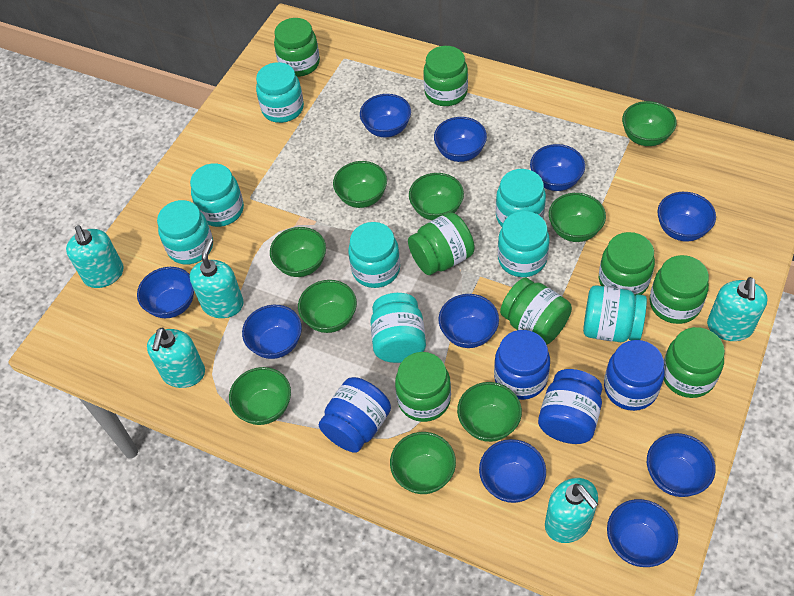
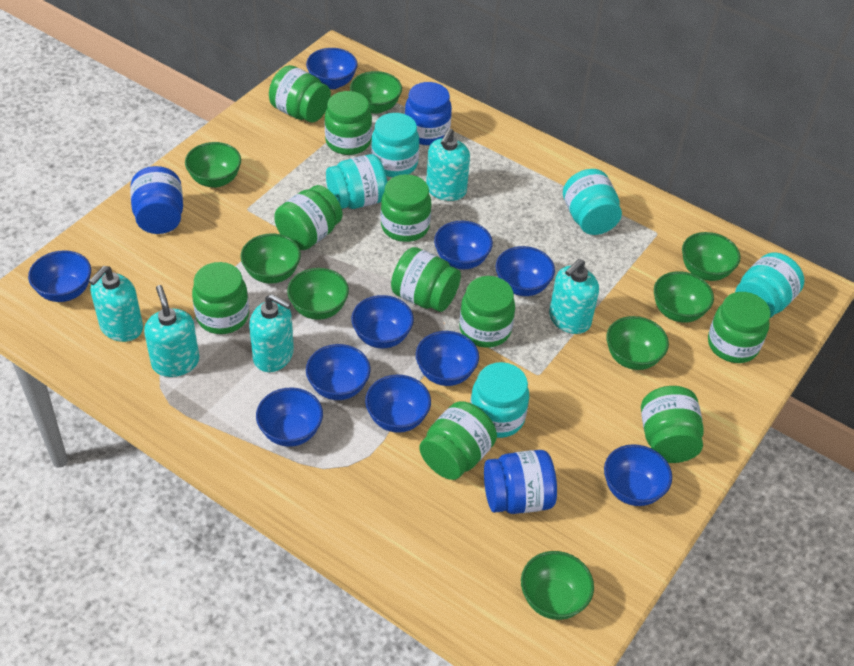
blue jar: [319,377,391,453] [494,330,550,400] [538,369,603,444] [604,340,665,411] = 4 -> [130,166,183,234] [405,82,452,145] [484,450,557,514] = 3
green bowl: [229,367,291,425] [270,227,326,277] [298,280,357,333] [333,161,387,208] [390,432,456,494] [409,173,464,220] [457,382,522,442] [549,193,606,242] [622,101,677,146] = 9 -> [185,142,241,188] [241,233,301,284] [287,268,349,320] [350,71,402,114] [521,551,594,620] [606,316,669,370] [654,271,714,323] [682,232,740,281] = 8
green jar: [274,18,320,77] [395,352,451,422] [408,212,475,275] [423,46,468,106] [500,278,572,345] [599,232,655,295] [650,255,709,324] [663,327,725,398] = 8 -> [192,262,249,334] [269,65,331,123] [274,185,342,250] [325,91,372,155] [381,174,431,242] [391,247,461,312] [419,401,497,480] [459,276,515,348] [641,386,704,463] [708,292,771,363] = 10
turquoise jar: [157,200,213,265] [190,163,244,227] [256,62,304,123] [348,222,400,288] [370,293,426,363] [496,169,546,227] [498,211,550,277] [583,285,647,342] = 8 -> [326,154,387,209] [371,113,419,177] [470,362,529,438] [563,169,622,235] [735,252,805,318] = 5

